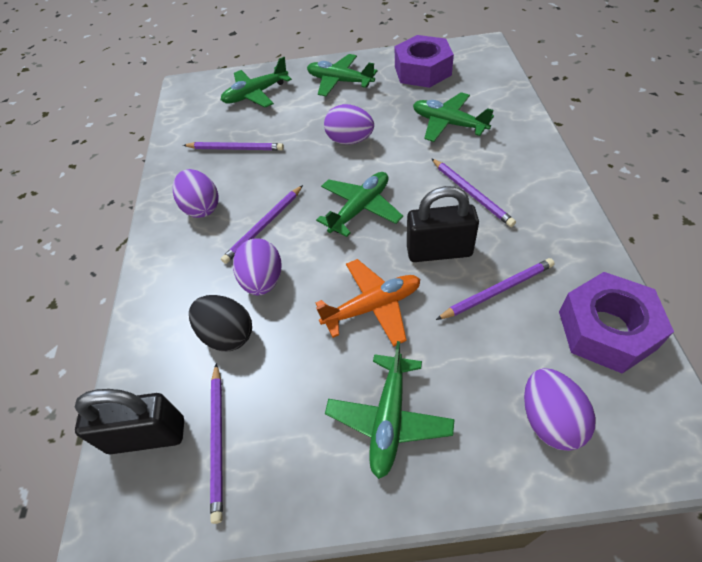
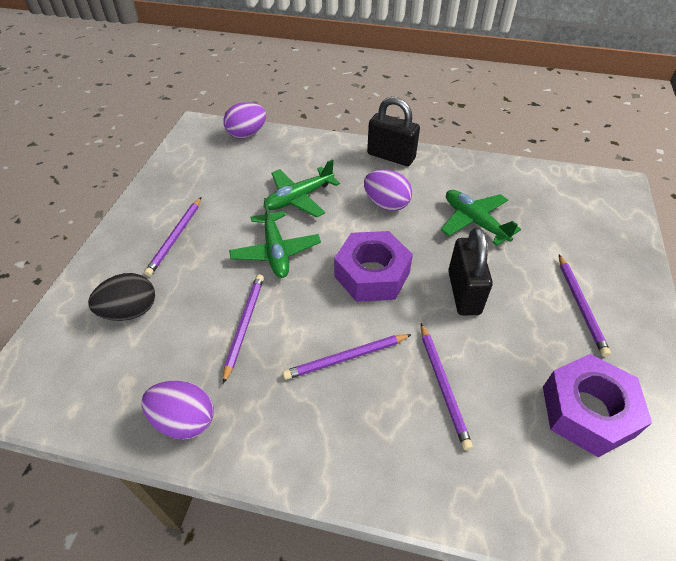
green plane: [221,57,292,108] [307,54,377,96] [316,172,403,237] [325,341,455,479] [413,92,494,142] = 5 -> [229,198,321,278] [263,159,340,218] [441,190,521,246] = 3
orange plane: [316,259,420,346] = 1 -> none = 0
purple egg: [173,169,219,218] [233,238,282,296] [324,104,374,145] [524,368,596,451] = 4 -> [142,381,214,439] [224,102,266,139] [364,169,412,211] = 3

